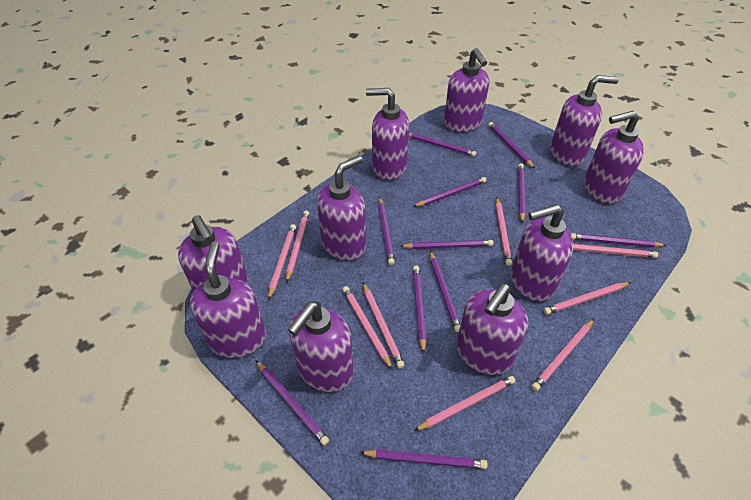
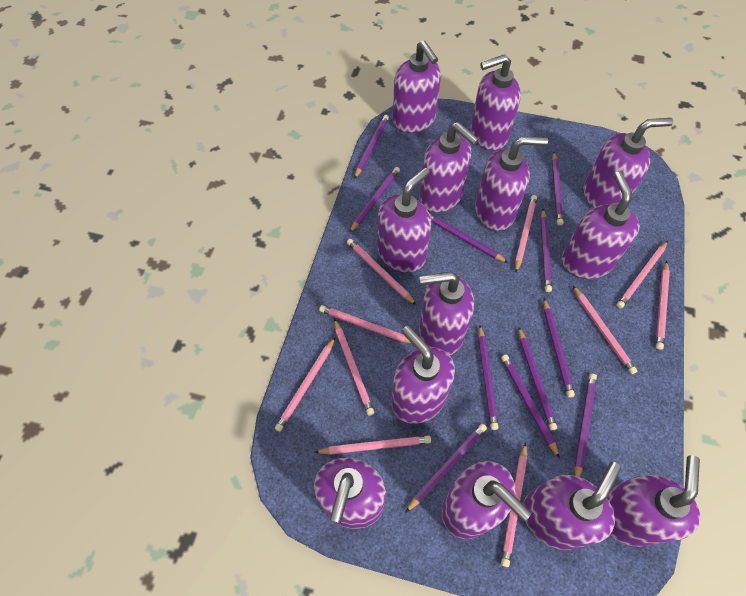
pink pencil: [268,224,296,300] [286,210,309,283] [343,286,393,370] [363,283,405,369] [414,376,515,431] [496,197,512,266] [532,319,594,391] [543,282,631,315] [573,244,658,258] = 9 -> [275,337,335,432] [314,436,431,455] [319,305,412,344] [334,319,374,416] [347,239,416,305] [501,442,527,567] [515,195,537,272] [573,286,637,374] [616,241,668,308] [656,261,670,350] = 10
purple soap dispenser: [178,215,248,292] [190,242,266,358] [288,301,354,392] [317,155,366,261] [366,88,409,180] [444,48,489,132] [456,284,528,375] [511,204,574,301] [550,75,619,166] [584,111,644,204] = 10 -> [314,458,386,529] [378,168,432,273] [391,325,455,424] [393,41,441,133] [419,122,479,213] [419,272,474,355] [441,461,532,539] [470,54,521,150] [475,136,548,231] [523,462,621,550] [562,171,640,279] [584,118,673,208] [607,455,700,547] = 13

